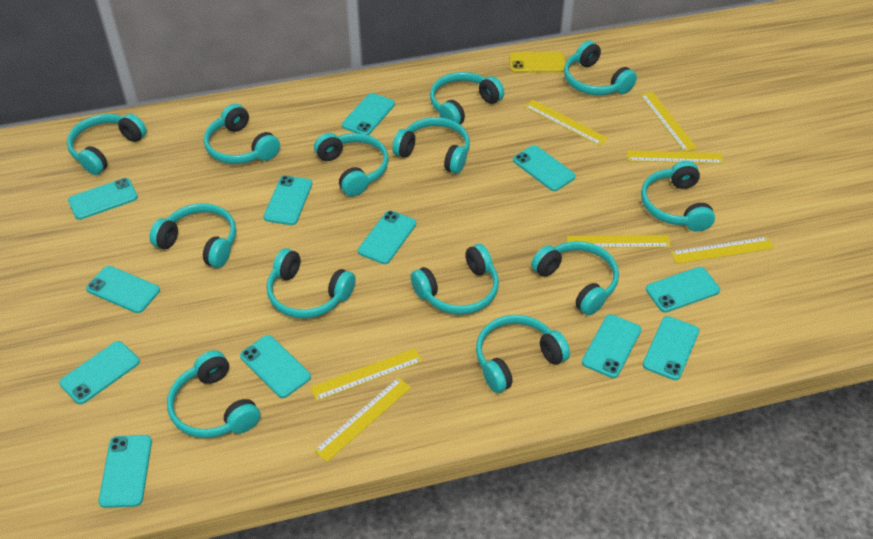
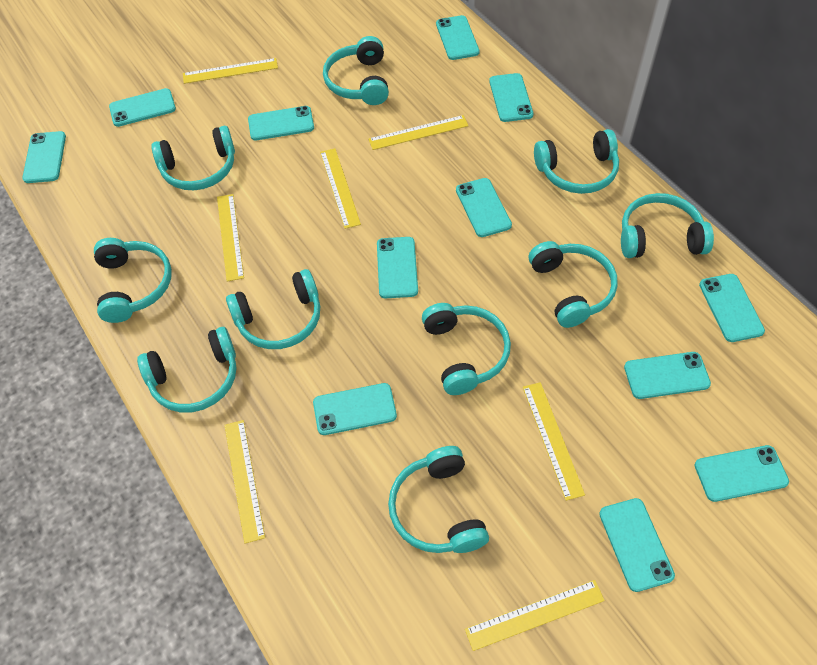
turquoise headphones: [67,114,147,175] [149,203,236,268] [167,350,260,438] [204,104,280,164] [267,248,356,319] [314,133,389,196] [392,117,470,174] [411,244,499,315] [430,72,504,124] [476,315,570,393] [531,241,619,315] [564,41,637,95] [641,161,715,231] = 13 -> [94,238,172,323] [137,327,236,412] [151,126,235,190] [226,269,320,349] [323,36,389,105] [388,446,489,553] [422,303,511,395] [529,241,618,328] [534,129,619,194] [621,193,714,258] = 10
yellow phone: [509,52,566,73] = 1 -> none = 0

